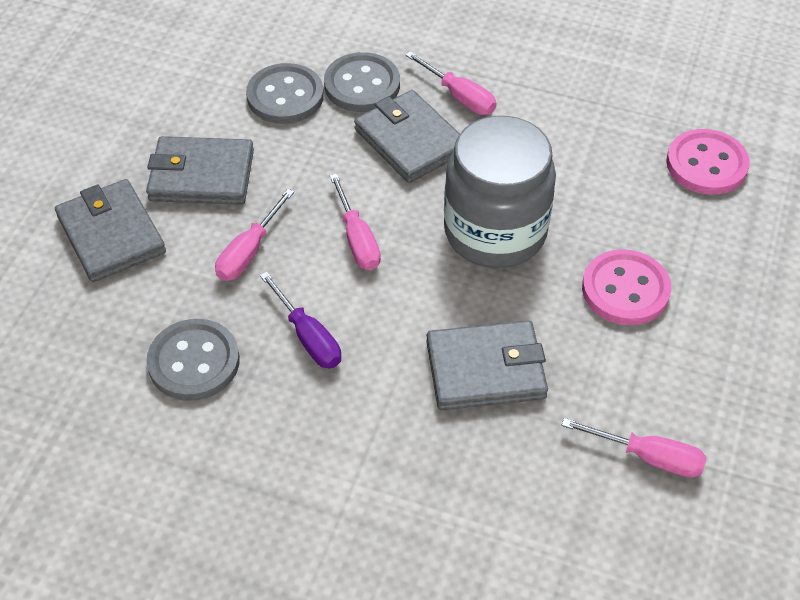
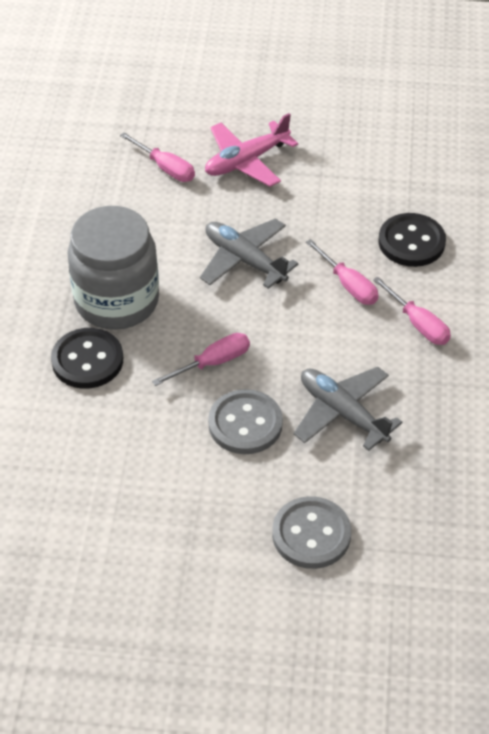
black button: none = 0 -> [51,328,123,389] [379,213,446,267] = 2
grey button: [146,319,240,401] [246,63,324,124] [324,52,400,112] = 3 -> [208,389,283,454] [272,496,351,569] = 2
grey plane: none = 0 -> [200,218,299,289] [294,367,402,451] = 2
grey wallet: [55,179,166,282] [146,136,254,205] [354,90,460,183] [426,321,548,410] = 4 -> none = 0
pink button: [582,249,671,325] [666,129,750,195] = 2 -> none = 0
pink plane: none = 0 -> [205,113,298,187] = 1
purple screwdriver: [260,272,341,368] = 1 -> none = 0

